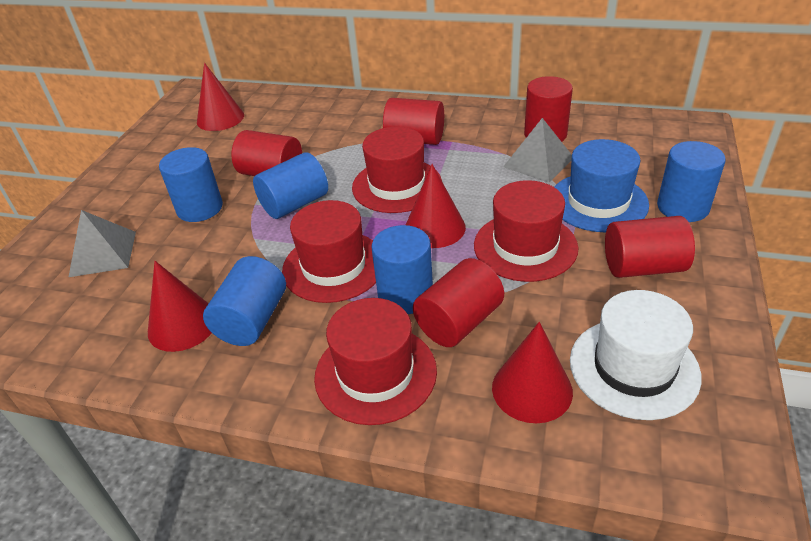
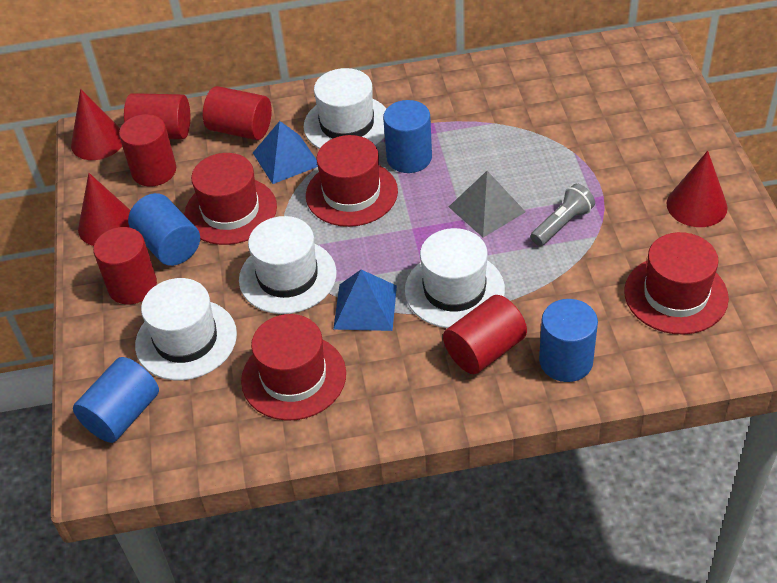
blue cylinder: [159,147,223,222] [203,256,286,346] [253,152,328,219] [372,225,433,314] [657,141,726,222] = 5 -> [73,357,159,443] [128,193,200,266] [383,100,432,173] [539,299,598,382] = 4
blue hat: [555,139,649,232] = 1 -> none = 0
blue pyramid: none = 0 -> [253,121,318,184] [333,270,397,331] = 2
grey flashlight: none = 0 -> [531,184,595,246] = 1
grey pyramid: [69,210,136,277] [503,118,572,183] = 2 -> [449,171,525,237] = 1
red cone: [148,261,212,352] [197,63,244,131] [406,164,466,248] [492,322,573,423] = 4 -> [71,89,122,160] [78,173,131,246] [666,151,728,227] = 3
white hat: [570,290,702,420] = 1 -> [135,278,237,380] [239,216,337,314] [304,68,386,149] [405,228,505,328] = 4

